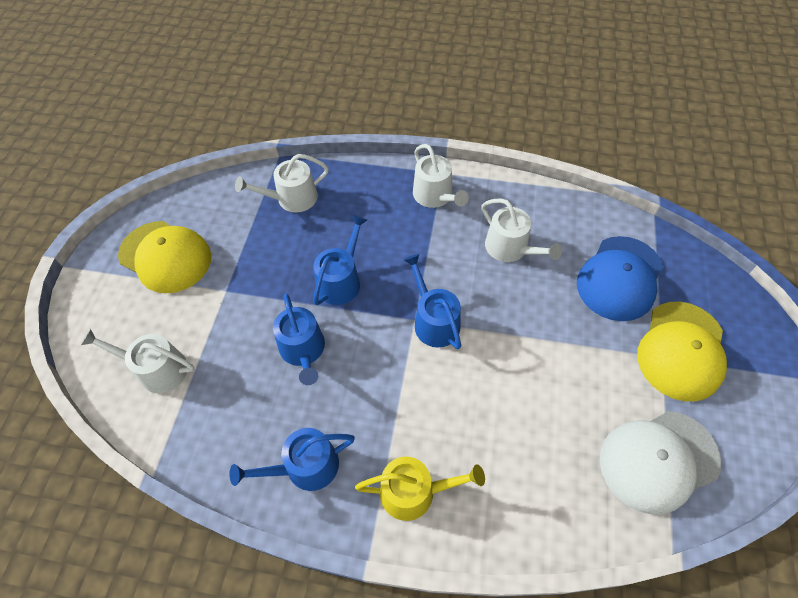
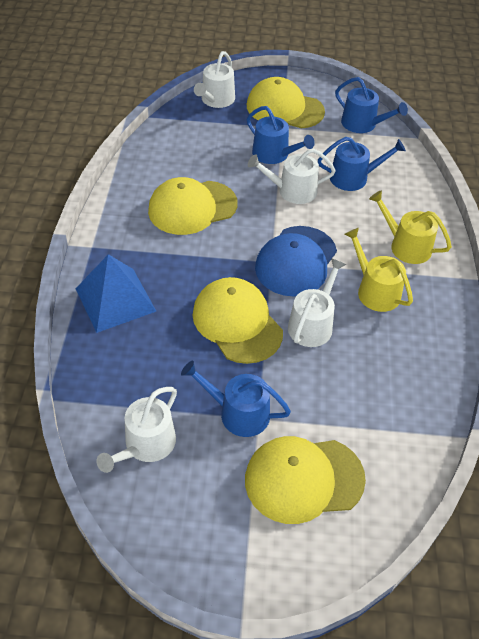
blue pyramid: none = 0 -> [76,254,156,333] = 1
white cap: [600,411,721,514] = 1 -> none = 0
yellow cap: [118,221,211,293] [637,301,727,401] = 2 -> [148,177,238,235] [193,277,283,364] [245,436,366,524] [247,77,325,129] = 4
yellow watering can: [355,457,485,521] = 1 -> [345,228,413,312] [369,190,452,264] = 2

